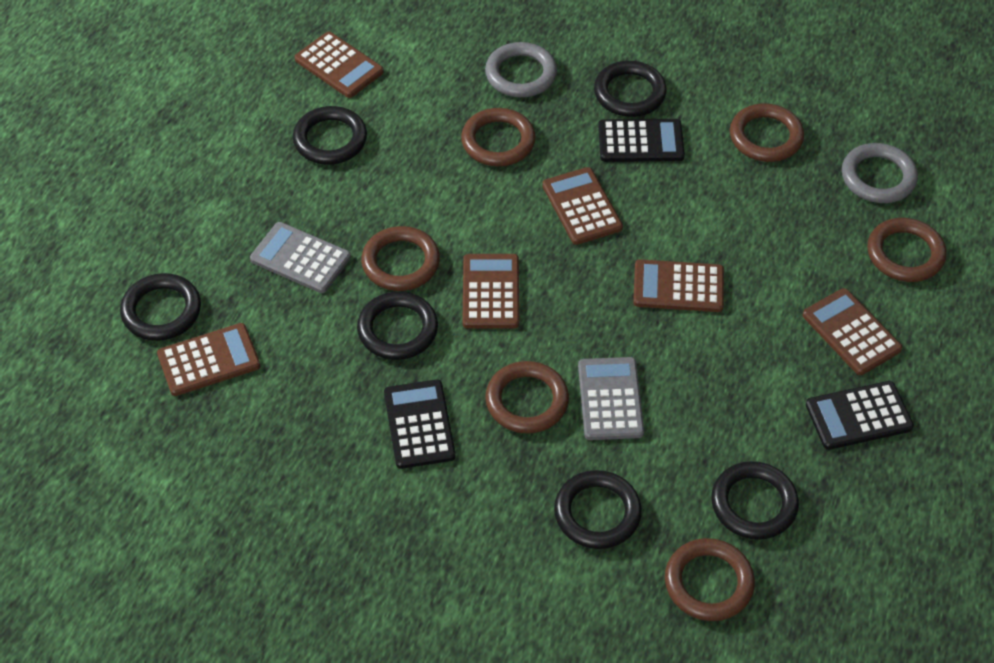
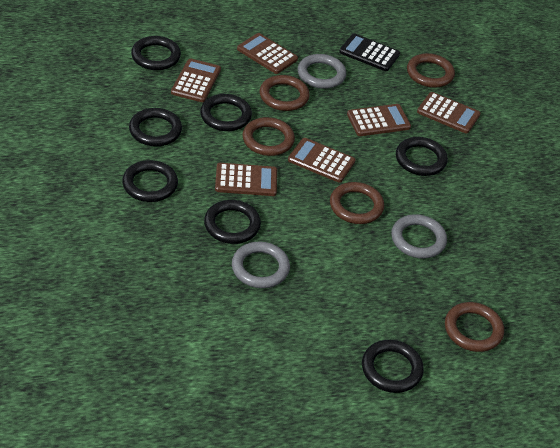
black calculator: [384,380,456,469] [598,119,685,162] [806,381,914,450] = 3 -> [339,33,400,71] = 1
black ring: [120,273,201,341] [293,106,367,165] [357,291,438,360] [554,470,642,549] [594,61,667,117] [711,461,799,540] = 6 -> [122,160,178,202] [129,108,182,146] [131,36,181,70] [200,94,252,131] [204,200,261,244] [362,340,424,393] [396,137,448,176] = 7
brown ring: [361,226,440,291] [461,108,536,166] [485,361,569,434] [665,538,755,621] [730,104,804,162] [867,218,946,282] = 6 -> [242,117,295,156] [260,75,310,111] [330,182,384,224] [407,53,455,88] [445,302,504,352] = 5
grey calculator: [250,222,351,293] [578,357,644,440] = 2 -> none = 0
grey ring: [485,42,557,97] [842,143,918,203] = 2 -> [232,242,290,288] [298,54,346,89] [391,214,447,259] = 3

